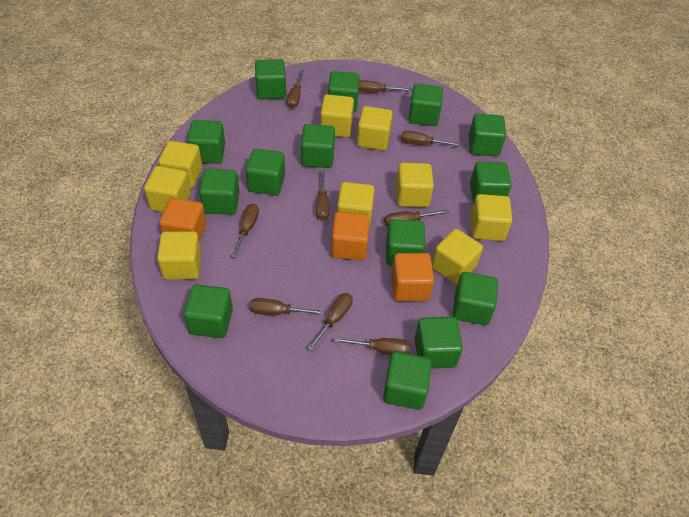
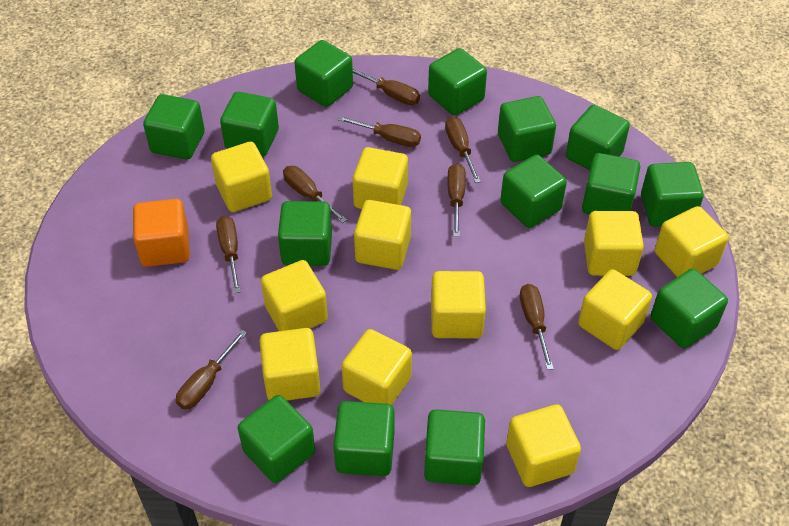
brown screwdriver: [232,204,259,258] [250,298,324,315] [287,70,304,109] [307,293,353,351] [316,170,329,221] [334,338,411,355] [359,80,412,93] [384,209,448,226] [401,131,461,146] = 9 -> [176,330,247,410] [216,216,241,293] [283,166,347,223] [338,116,421,147] [353,69,420,105] [445,116,481,183] [447,163,466,237] [520,284,554,370] = 8
orange cube: [159,198,206,242] [331,212,370,260] [391,253,434,301] = 3 -> [133,199,190,267] = 1
yellow cube: [144,166,191,212] [157,231,202,280] [158,141,202,188] [320,94,354,138] [337,182,375,228] [357,106,393,151] [396,163,434,207] [432,229,483,284] [471,194,512,241] = 9 -> [211,142,272,212] [260,328,320,401] [261,260,328,331] [341,329,412,405] [353,147,408,209] [354,200,411,270] [431,271,486,338] [506,405,581,487] [578,269,652,350] [584,211,644,276] [655,206,728,277] = 11

